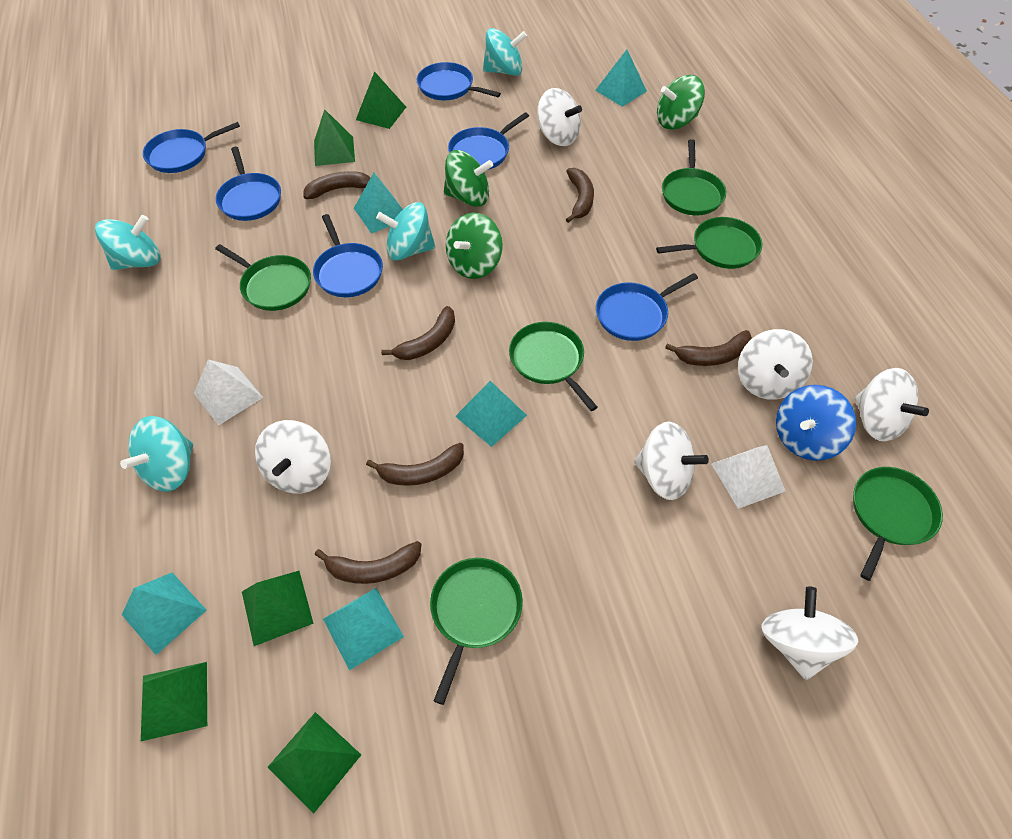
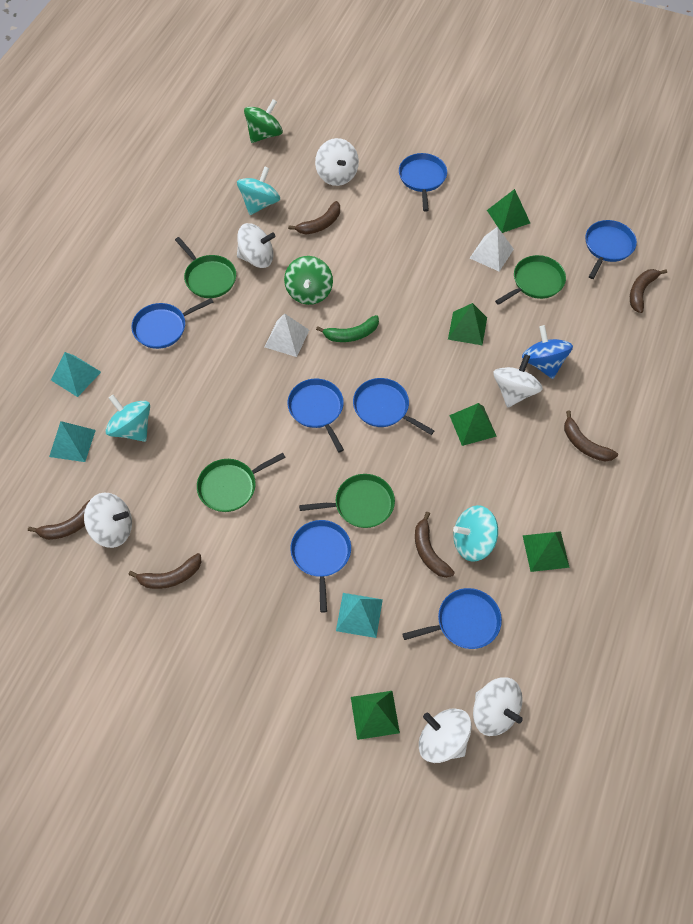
blue pan: [143,122,240,173] [216,147,281,221] [313,214,383,297] [417,62,501,100] [448,112,529,170] [596,273,698,341] = 6 -> [131,298,214,349] [287,379,344,452] [290,520,351,613] [353,378,434,435] [399,153,447,212] [402,588,502,649] [585,220,637,279] = 7
green banana: none = 0 -> [316,315,379,342] = 1
green pan: [215,244,311,311] [430,558,523,705] [509,322,598,411] [656,217,762,269] [662,139,726,215] [853,467,943,581] = 6 -> [175,237,236,298] [197,453,286,512] [299,474,395,528] [495,255,566,305] = 4
green spinning top: [444,150,493,207] [446,213,503,279] [657,75,705,130] = 3 -> [244,99,283,143] [284,256,333,305] = 2
turquoise pyramid: [122,573,207,655] [323,588,404,671] [354,173,403,234] [455,381,527,447] [595,49,647,107] = 5 -> [49,421,96,462] [51,352,101,397] [336,593,383,638] = 3
turquoise spinning top: [95,215,160,270] [120,416,193,492] [376,202,436,261] [483,28,527,76] = 4 -> [105,395,150,442] [237,167,280,215] [453,505,498,562] = 3

